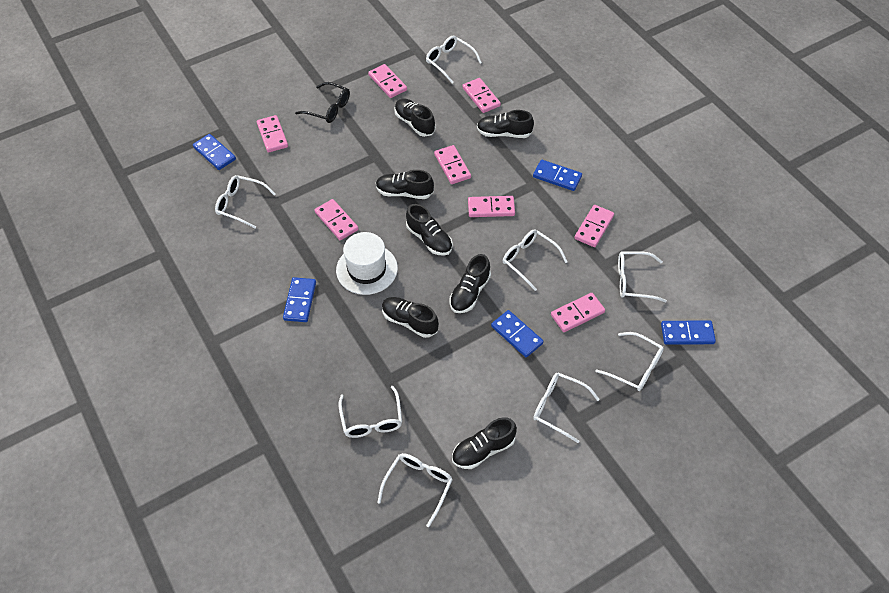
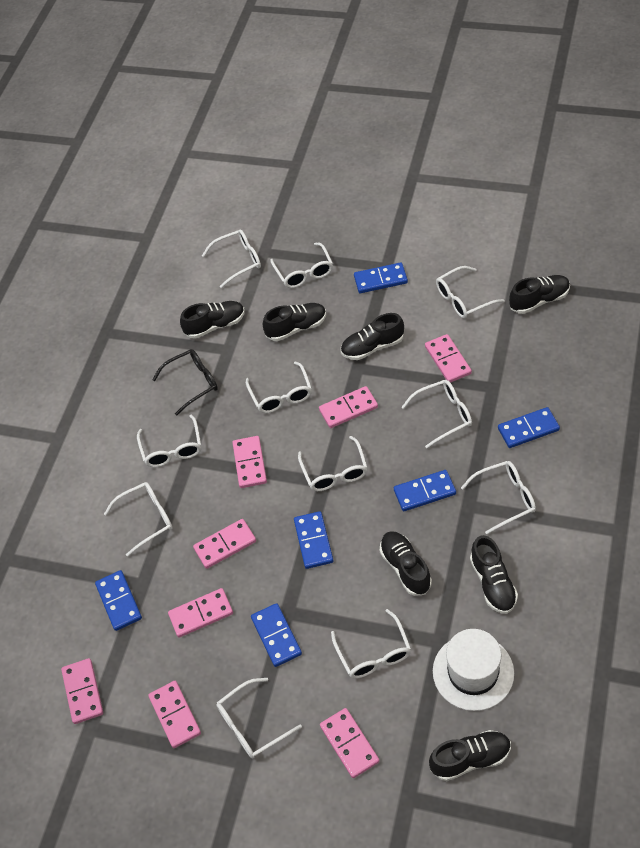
blue domino: [193,134,236,170] [283,277,316,322] [491,310,544,357] [533,160,582,191] [661,320,716,345] = 5 -> [95,570,142,631] [251,603,302,667] [294,511,333,569] [354,262,408,293] [394,470,456,511] [498,407,560,448] = 6
white glasses: [215,175,276,228] [338,386,402,438] [377,453,453,527] [426,35,482,84] [503,230,567,291] [533,373,600,443] [595,332,664,391] [618,251,667,302] = 8 -> [104,482,173,557] [137,415,201,467] [202,230,261,288] [216,678,302,758] [246,361,312,413] [270,243,333,288] [298,436,368,491] [331,609,411,679] [402,380,472,448] [436,266,505,319] [461,461,536,534] = 11

